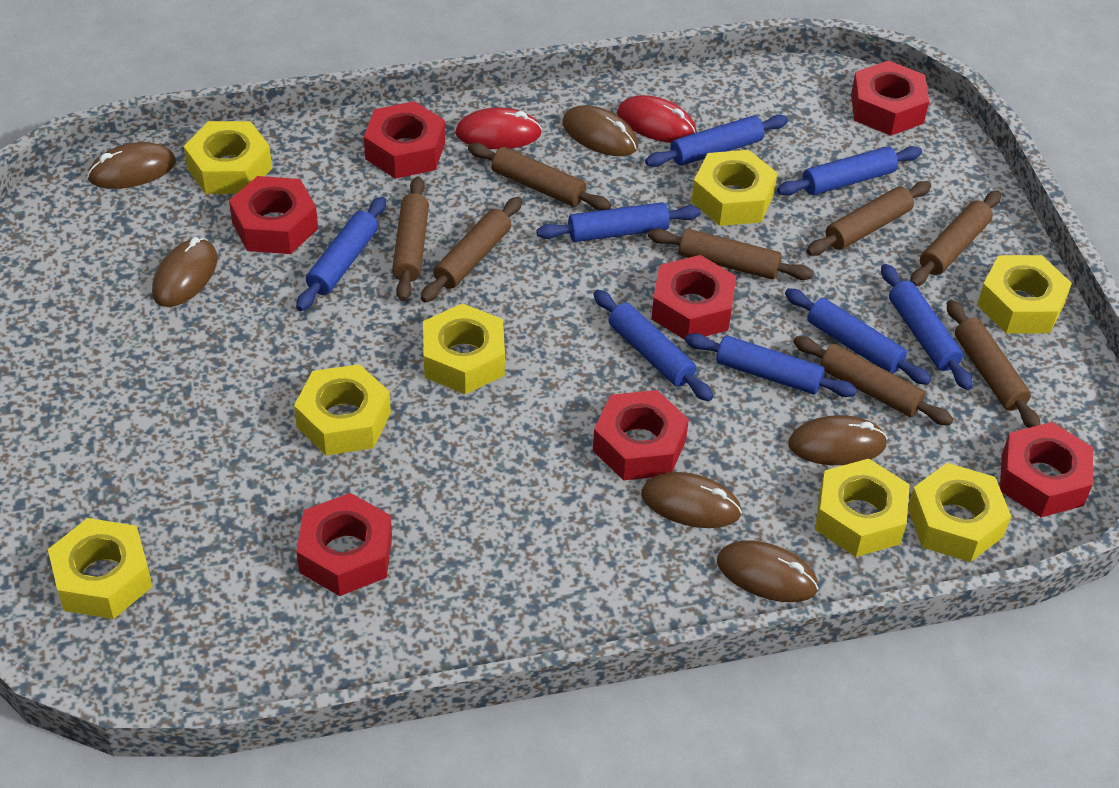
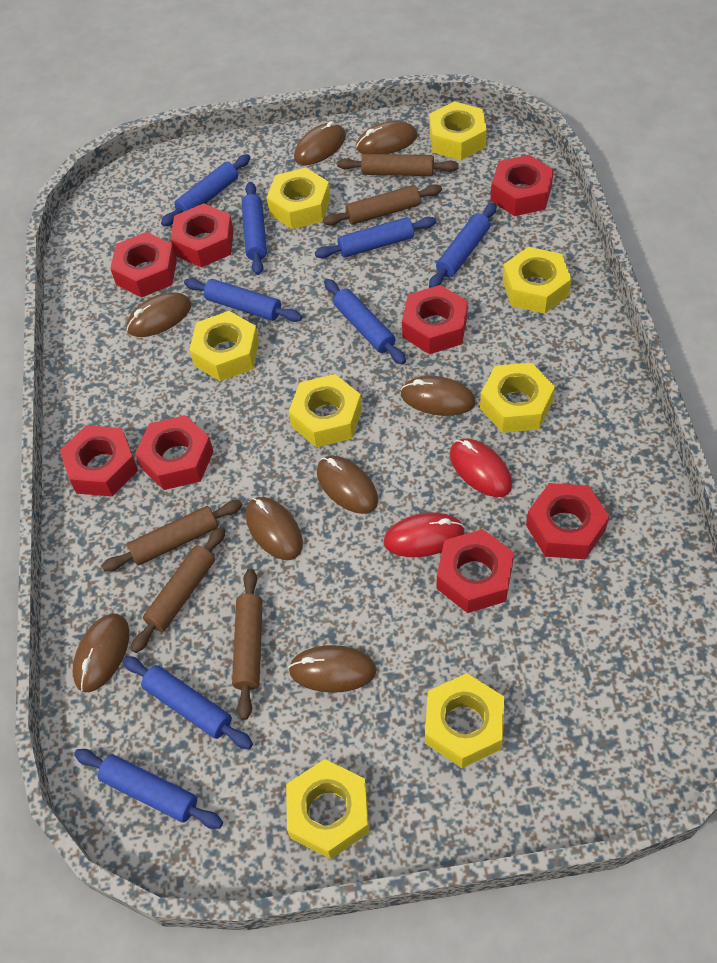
brown mouse: [87,142,176,189] [152,237,218,307] [562,105,638,156] [641,472,742,528] [717,540,819,602] [788,415,888,465] = 6 -> [73,613,129,692] [126,292,191,337] [246,497,303,560] [288,645,377,693] [294,121,346,165] [317,456,378,514] [356,121,418,154] [401,376,476,416] = 8
brown rolling pin: [392,176,429,301] [421,197,522,302] [468,143,611,211] [648,228,813,280] [793,336,953,425] [807,181,931,256] [910,190,1001,286] [947,300,1040,428] = 8 -> [102,500,242,571] [131,527,225,653] [232,569,262,720] [323,184,442,225] [337,154,459,176] = 5
red nut: [229,176,318,254] [296,493,392,596] [364,101,445,179] [593,390,689,481] [651,255,736,340] [851,60,929,136] [1000,422,1093,517] = 7 -> [60,425,138,497] [110,232,177,297] [135,415,214,490] [171,203,234,268] [402,285,468,354] [437,529,514,613] [490,155,554,216] [526,483,609,559] = 8

